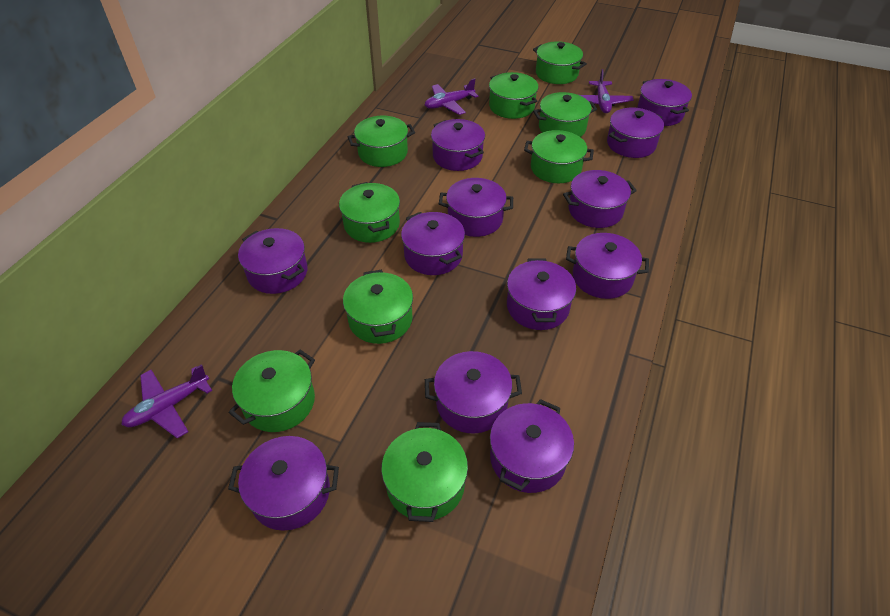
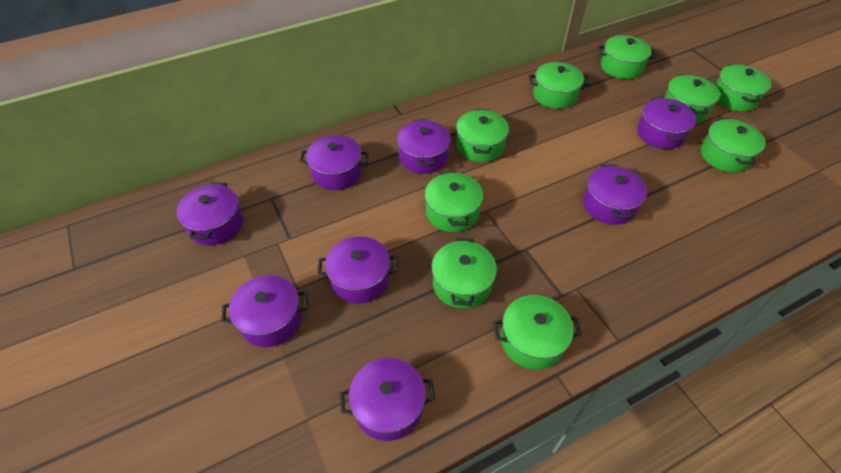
purple plane: [121,364,212,438] [425,78,478,115] [580,69,634,113] = 3 -> none = 0
purple pot: [228,436,339,531] [238,228,308,294] [401,212,465,275] [425,351,522,434] [431,119,485,171] [439,178,513,237] [490,399,574,493] [507,258,576,330] [563,170,637,228] [566,233,649,299] [607,108,664,158] [637,79,692,126] = 12 -> [177,182,243,245] [222,275,308,347] [299,135,369,190] [317,236,398,304] [340,358,435,441] [397,119,451,174] [583,164,647,225] [637,97,696,149] = 8

